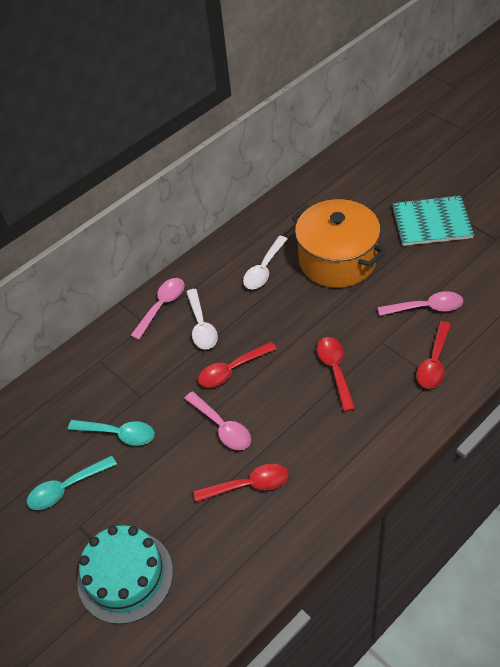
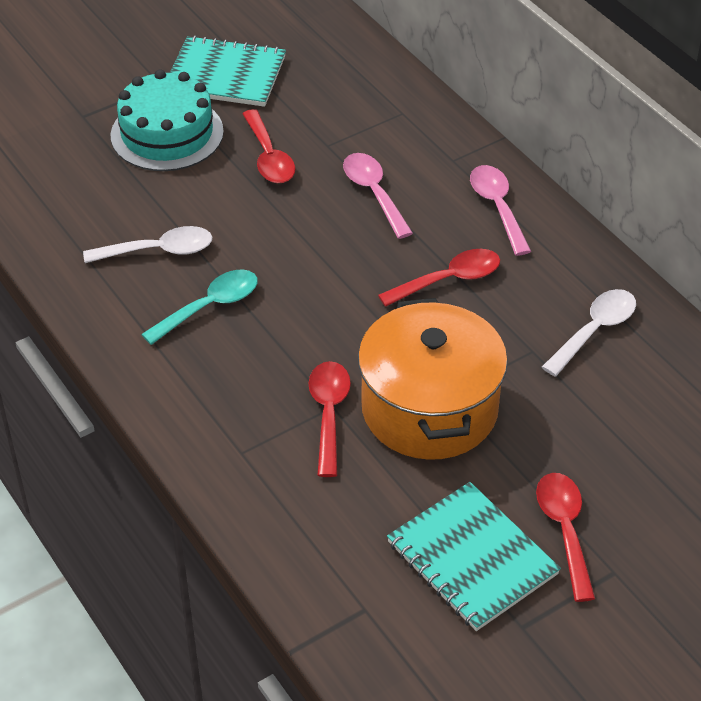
pink spoon: [130,278,185,340] [184,391,251,450] [378,291,463,316] = 3 -> [343,153,413,239] [470,165,531,256] = 2
turquoise notebook: [392,195,474,246] = 1 -> [170,36,286,107] [387,482,561,631] = 2
turquoise spoon: [27,455,117,510] [68,420,155,446] = 2 -> [141,270,258,345] = 1

